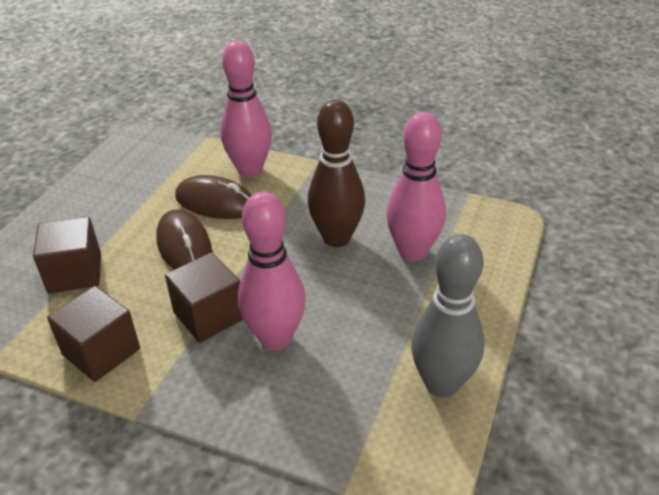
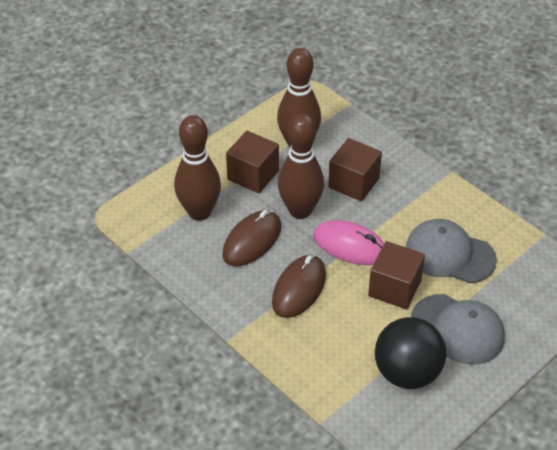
black ball: none = 0 -> [375,317,446,389] = 1
brown bowling pin: [308,100,365,247] = 1 -> [174,115,221,221] [277,48,321,148] [278,114,324,219] = 3
grey bowling pin: [411,234,485,398] = 1 -> none = 0
grey cap: none = 0 -> [406,219,497,283] [411,294,505,365] = 2
pink bowling pin: [221,41,272,177] [238,191,306,350] [386,112,446,261] = 3 -> none = 0
pink mouse: none = 0 -> [313,220,384,265] = 1

